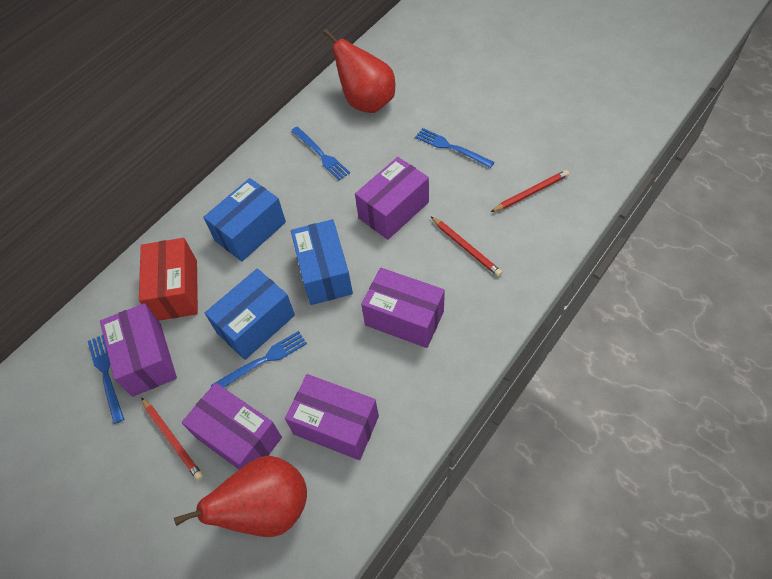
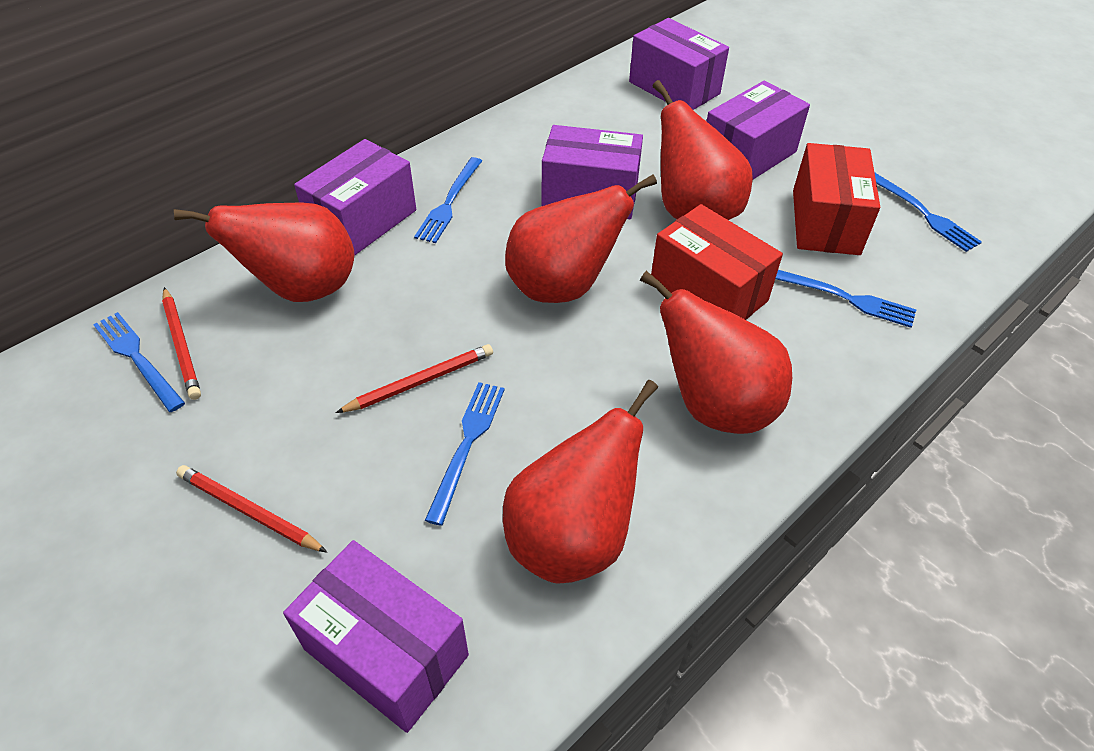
blue box: [203,178,286,262] [205,268,295,360] [291,219,353,305] = 3 -> none = 0
blue fork: [88,335,124,424] [211,331,307,388] [291,127,350,180] [415,128,494,168] = 4 -> [93,312,185,412] [414,157,482,243] [425,382,505,526] [775,270,916,328] [874,172,982,252] = 5
red box: [139,238,198,321] = 1 -> [651,204,783,320] [793,143,880,255] = 2
red pear: [174,456,307,537] [323,29,395,113] = 2 -> [174,202,354,302] [503,380,658,584] [505,175,657,303] [640,271,792,434] [653,80,753,220] = 5

